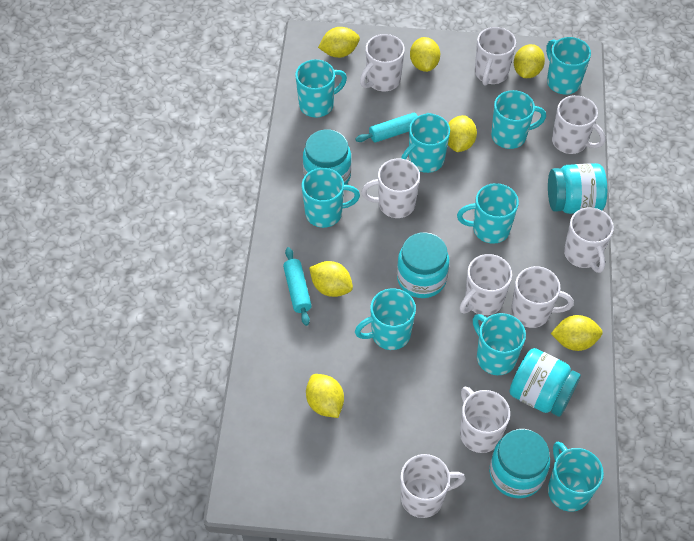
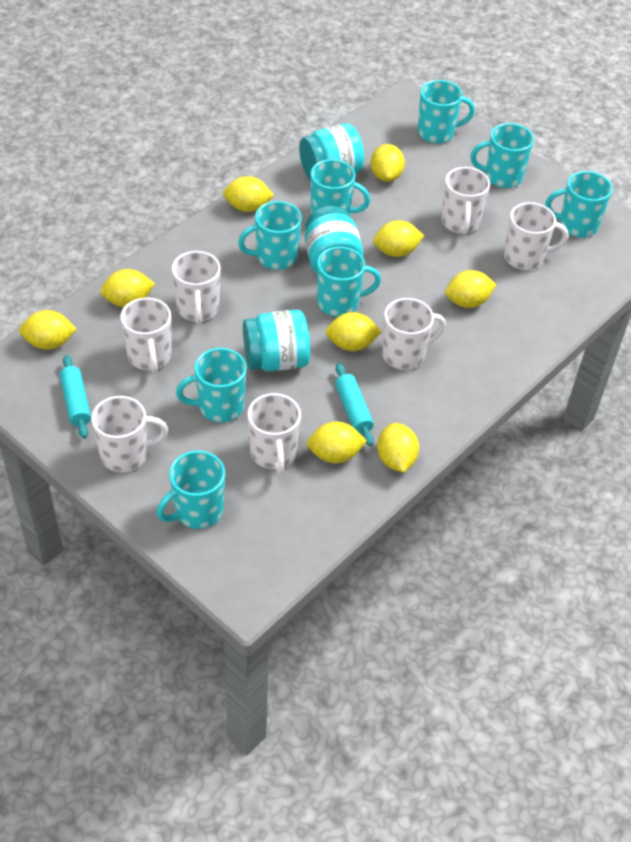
turquoise jar: [303,129,351,185] [397,232,449,298] [489,429,550,498] [509,348,581,417] [548,163,607,214] = 5 -> [243,310,310,372] [299,123,364,180] [305,206,364,273] = 3
turquoise mug: [295,60,347,118] [302,168,360,228] [355,288,416,350] [401,114,450,173] [457,183,519,244] [473,313,526,375] [491,90,546,149] [546,37,591,95] [548,442,604,512] = 9 -> [157,451,225,529] [176,348,247,422] [238,201,302,270] [311,159,370,215] [317,247,381,317] [418,80,475,143] [471,123,534,188] [545,171,612,238] = 8
white mug: [360,34,405,91] [361,159,420,218] [400,454,465,518] [459,254,512,315] [460,387,510,453] [475,27,516,86] [511,266,574,328] [552,95,605,154] [564,207,614,273] = 9 -> [91,396,168,472] [120,297,171,373] [172,251,221,324] [248,393,301,474] [382,298,446,370] [441,167,490,235] [504,202,568,270] = 7
yellow lemon: [306,374,344,418] [309,261,353,297] [318,27,360,58] [410,37,440,72] [448,115,477,152] [514,44,545,78] [551,315,603,351] = 7 -> [19,310,77,350] [100,269,155,307] [223,176,274,212] [307,421,367,463] [326,312,382,351] [370,144,405,182] [373,220,424,257] [377,423,419,473] [445,270,497,308] = 9

